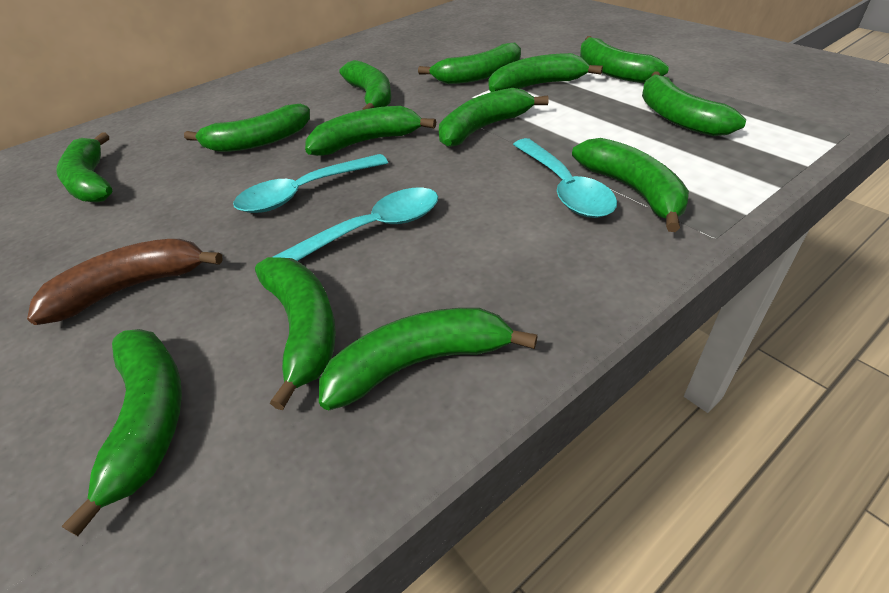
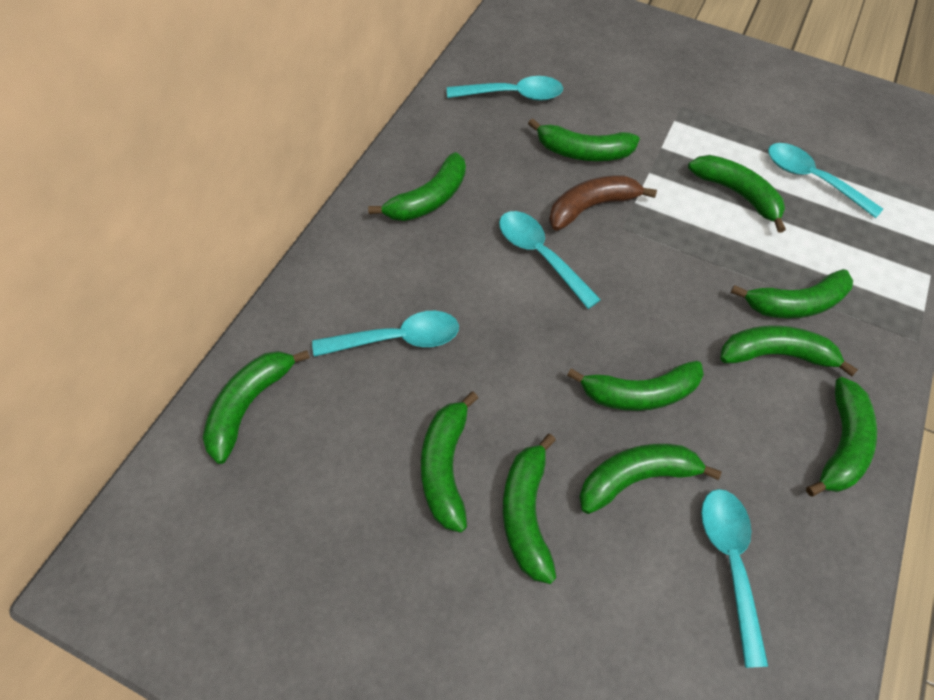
green banana: [56,132,113,203] [62,329,182,536] [184,104,310,152] [255,257,336,410] [305,106,436,156] [319,308,538,410] [339,60,391,110] [418,43,521,84] [439,88,548,147] [488,53,603,92] [572,138,689,232] [580,36,669,83] [642,72,746,136] = 13 -> [203,350,310,464] [368,152,466,221] [421,392,478,533] [503,434,556,584] [528,118,640,161] [567,361,704,411] [579,444,722,514] [688,155,786,233] [720,325,858,377] [731,269,853,319] [806,377,877,497] = 11
turquoise spoon: [233,154,388,213] [273,188,438,261] [513,138,617,218] = 3 -> [312,311,459,357] [447,76,563,101] [499,211,601,309] [701,489,768,668] [768,143,883,218] = 5

